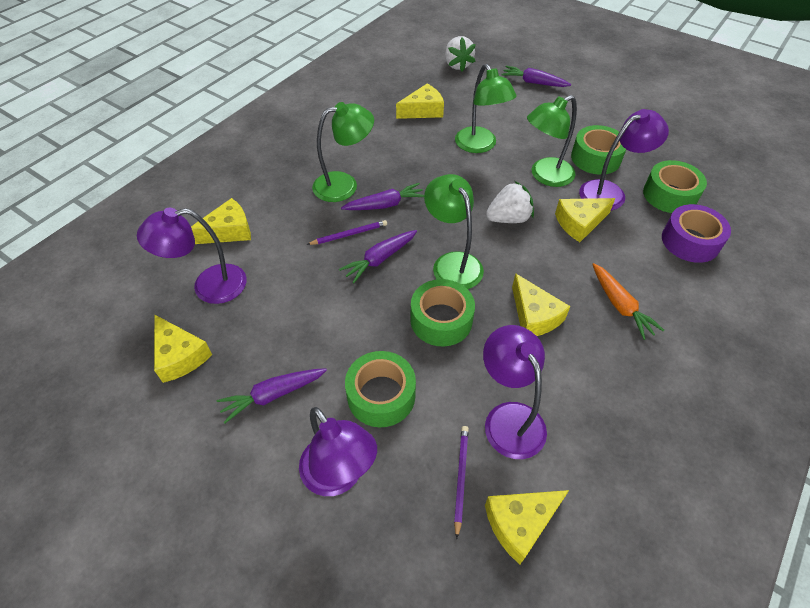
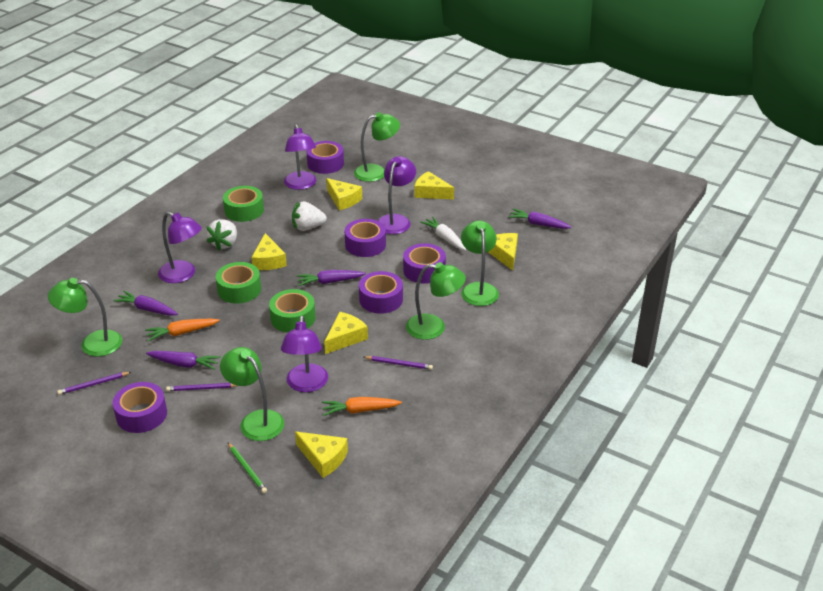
green lamp: [312,102,374,202] [424,174,484,289] [455,64,517,153] [527,95,577,187] = 4 -> [48,278,122,357] [220,347,284,441] [354,112,400,182] [406,262,466,340] [461,220,499,306] = 5
green pencil: none = 0 -> [228,443,267,493] = 1
green tape: [345,351,416,427] [410,279,475,347] [571,125,626,175] [643,160,707,213] = 4 -> [216,262,261,304] [223,186,264,222] [269,289,316,333] = 3
orange carrot: [592,263,664,340] = 1 -> [145,319,220,342] [322,397,402,416] = 2
purple pencil: [307,220,387,245] [454,426,469,539] = 2 -> [57,372,131,395] [166,383,237,391] [364,356,433,370] = 3
purple tape: [662,204,731,263] = 1 -> [113,382,167,433] [306,141,344,174] [345,219,386,257] [359,271,403,314] [403,243,446,284] = 5
white carrot: none = 0 -> [420,216,466,250] = 1

